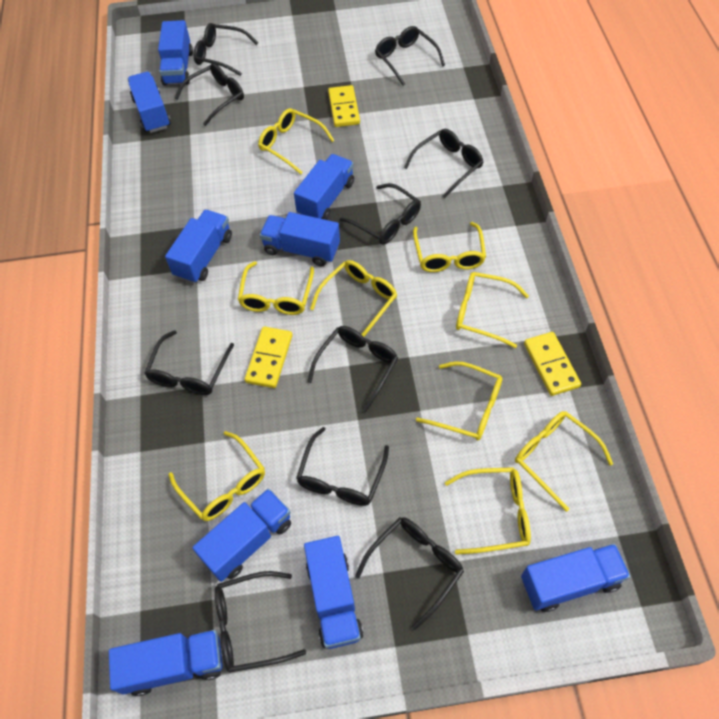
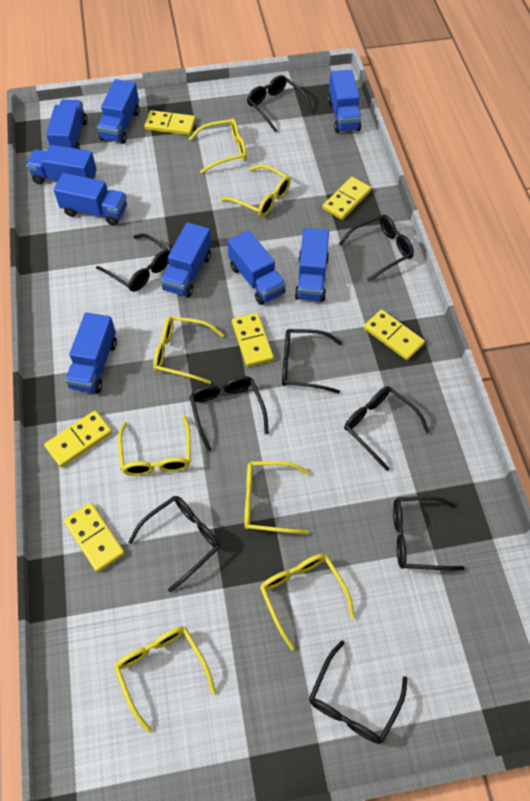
black glasses: [144,330,234,395] [174,63,244,126] [194,23,258,76] [215,571,306,673] [296,427,389,506] [307,326,398,412] [340,183,421,244] [355,517,464,630] [375,26,445,86] [404,129,483,198] = 10 -> [96,234,170,292] [129,496,220,592] [190,376,269,451] [247,75,313,132] [282,329,342,393] [309,640,407,744] [339,215,414,281] [344,386,430,471] [393,496,465,570] = 9
yellow domino: [245,326,293,388] [328,85,360,127] [524,332,581,396] = 3 -> [44,411,112,467] [64,503,125,572] [144,110,196,135] [232,313,274,367] [322,177,371,220] [364,309,425,360] = 6
yellow glasses: [169,431,265,521] [238,261,314,315] [258,108,335,174] [310,260,397,337] [413,222,486,272] [416,361,503,441] [445,467,531,555] [456,272,529,348] [515,411,613,512] = 9 -> [114,626,216,733] [118,416,191,476] [153,316,224,384] [189,118,247,174] [220,165,290,217] [244,461,310,534] [260,554,355,650] = 7

